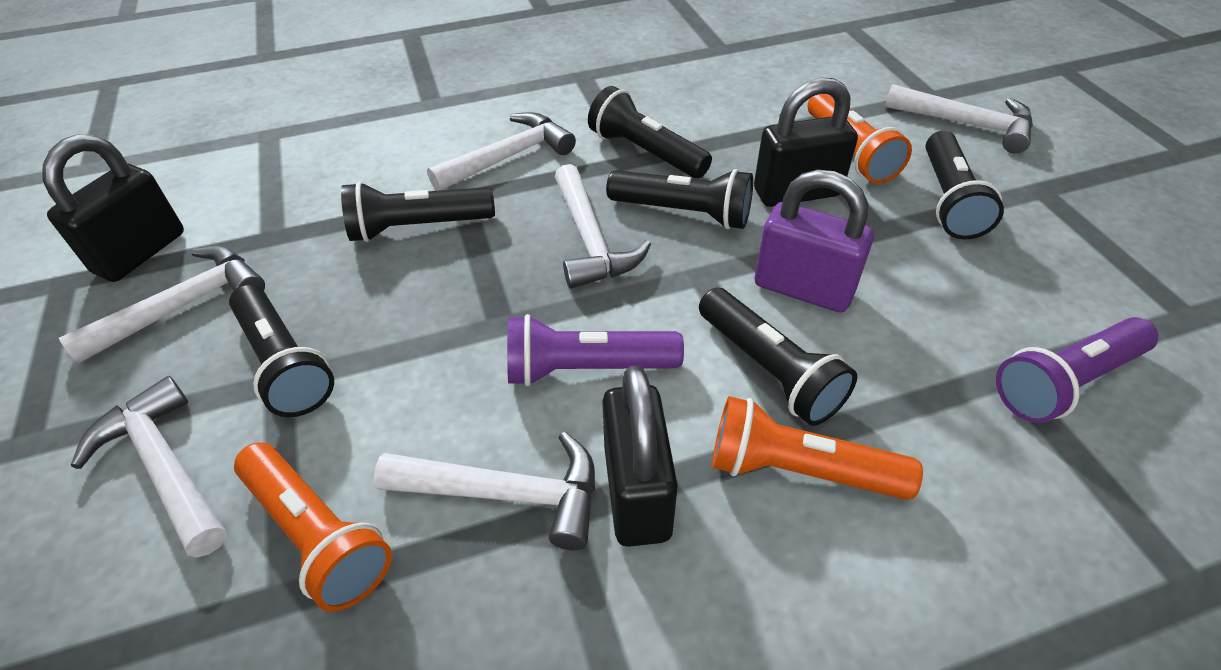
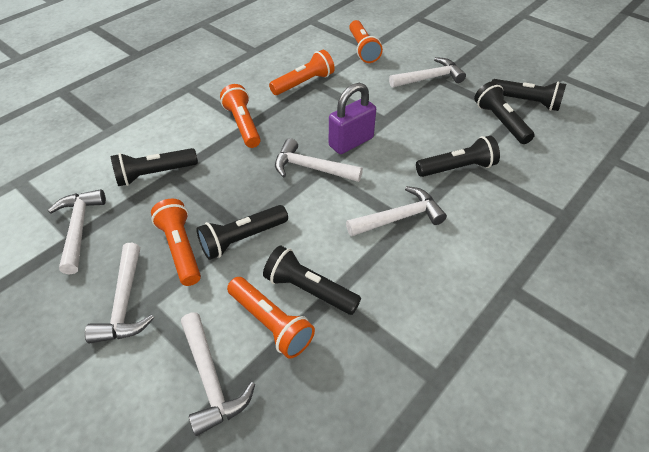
black padlock: [43,134,184,282] [602,365,678,547] [754,77,858,207] = 3 -> none = 0
orange flashlight: [234,442,392,612] [712,396,923,500] [808,94,912,184] = 3 -> [151,199,201,286] [220,84,261,148] [227,277,315,359] [269,50,335,95] [349,20,383,63] = 5
purple flashlight: [507,314,684,386] [996,317,1158,423] = 2 -> none = 0

